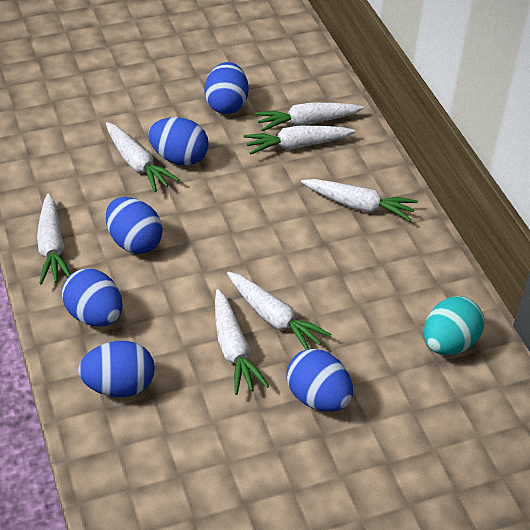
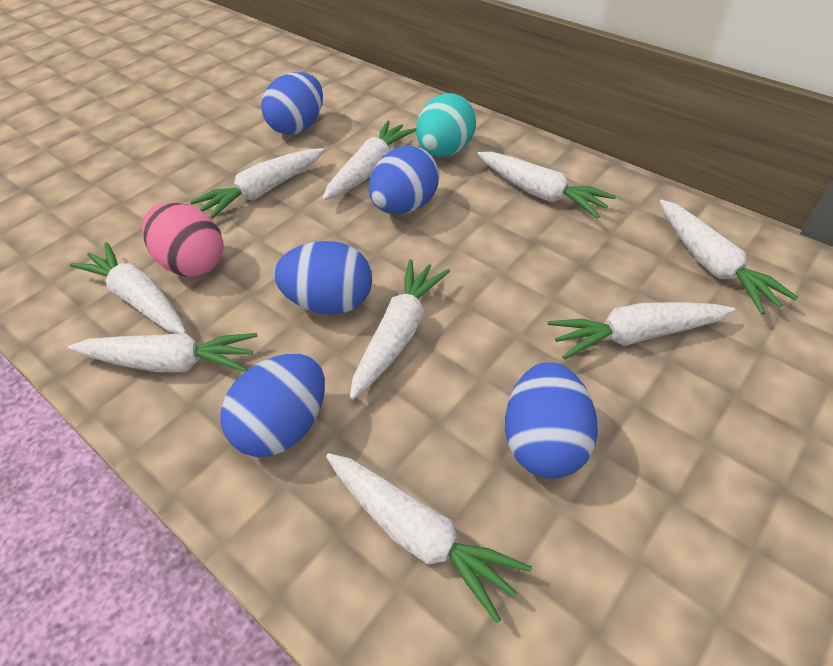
blue egg: [62,268,123,327] [78,341,155,397] [106,197,163,254] [148,117,209,166] [204,62,249,114] [287,349,353,412] = 6 -> [221,354,325,457] [261,72,323,135] [274,241,372,315] [369,145,439,214] [505,362,598,479] = 5
pink egg: none = 0 -> [142,202,224,277] = 1
white carrot: [37,194,71,284] [106,122,180,192] [215,289,269,395] [227,272,331,350] [244,125,356,155] [255,103,364,131] [301,179,418,221] = 7 -> [68,333,258,372] [70,242,187,334] [190,148,325,219] [322,120,416,201] [326,453,532,623] [350,259,450,400] [477,152,616,219] [548,302,735,360] [659,199,798,314] = 9

